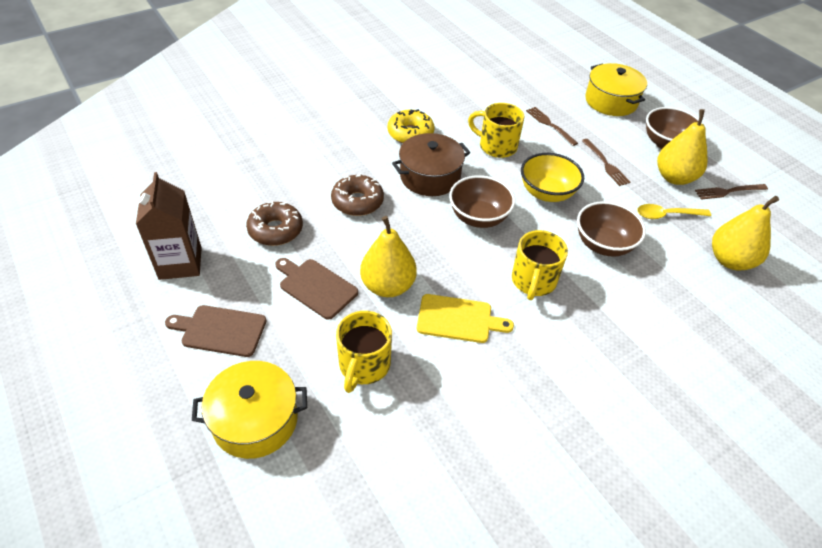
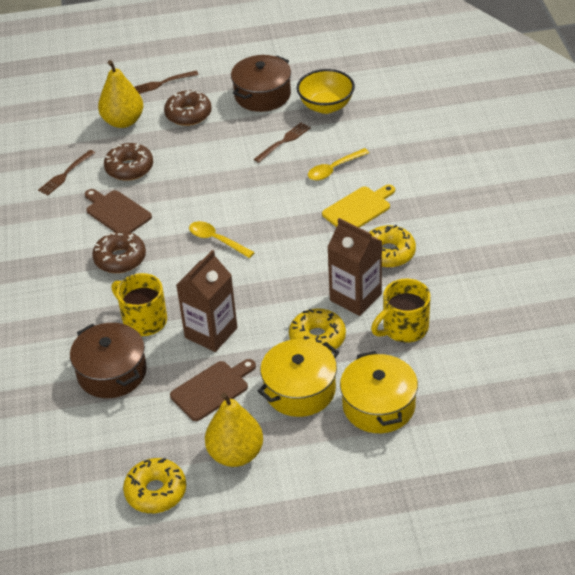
brown bowl: [449,175,515,228] [577,201,646,257] [646,107,704,149] = 3 -> none = 0
brown carton: [136,172,202,280] = 1 -> [176,250,237,352] [327,218,382,316] = 2
brown donut: [246,202,303,246] [331,173,384,216] = 2 -> [92,231,146,273] [104,143,153,181] [164,90,212,126] = 3
brown pot: [392,133,470,196] = 1 -> [70,323,147,398] [231,55,291,112] = 2
yellow donut: [388,109,434,143] = 1 -> [123,458,186,513] [289,308,346,352] [369,225,416,268] = 3
yellow mug: [336,311,392,393] [468,103,524,158] [512,230,568,300] = 3 -> [111,273,167,336] [371,278,431,343] = 2
yellow pear: [360,216,417,297] [657,109,707,185] [712,196,779,270] = 3 -> [98,60,143,128] [205,393,263,467] = 2
yellow spoon: [637,204,711,219] = 1 -> [189,221,255,258] [308,148,369,180] = 2

